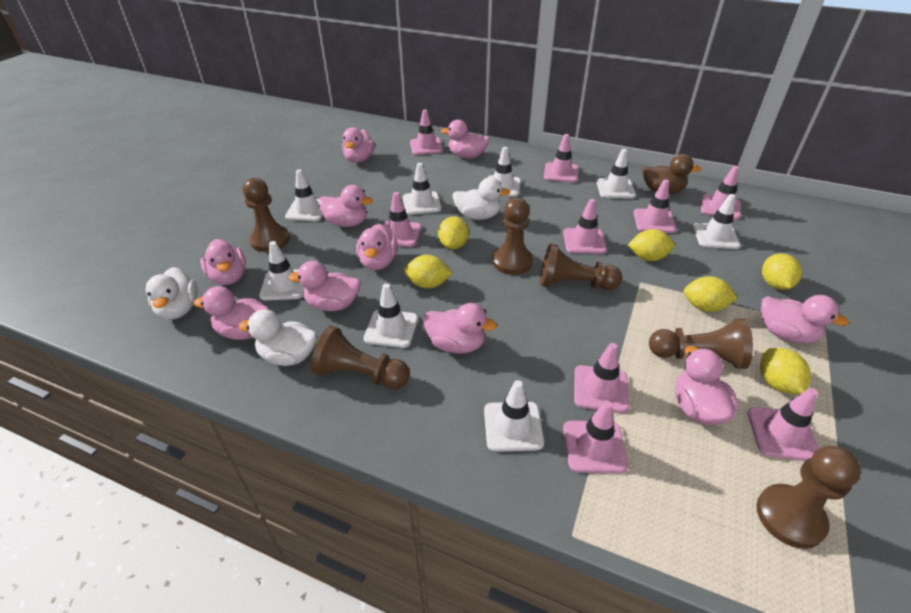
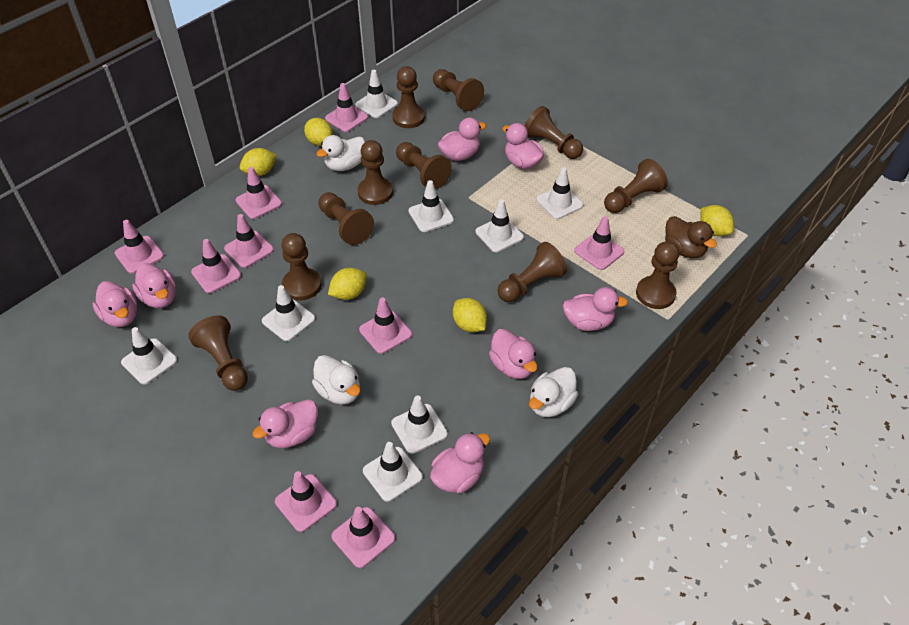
brown pawn: [243,178,290,252] [311,326,410,389] [492,198,533,275] [540,244,622,290] [649,318,753,369] [756,446,861,549] = 6 -> [188,315,248,391] [281,233,322,301] [318,192,374,245] [357,140,393,205] [392,66,425,128] [396,142,452,189] [433,69,484,111] [497,242,567,302] [525,106,583,159] [604,159,668,213] [636,241,679,309] = 11
pink duck: [194,286,270,340] [200,239,246,285] [289,261,361,311] [318,185,373,227] [342,127,375,163] [356,224,397,270] [423,303,497,354] [441,120,490,159] [675,346,738,425] [761,295,849,343] = 10 -> [92,281,137,327] [132,263,176,308] [252,399,318,448] [430,432,490,493] [438,118,486,161] [489,329,538,379] [503,123,544,169] [563,287,628,331] = 8
yellow lemon: [404,255,453,288] [438,216,469,249] [628,229,675,261] [683,276,738,312] [760,348,811,395] [762,253,802,290] = 6 -> [240,148,277,176] [304,118,333,146] [328,268,367,300] [453,298,487,332] [700,205,734,236] = 5

